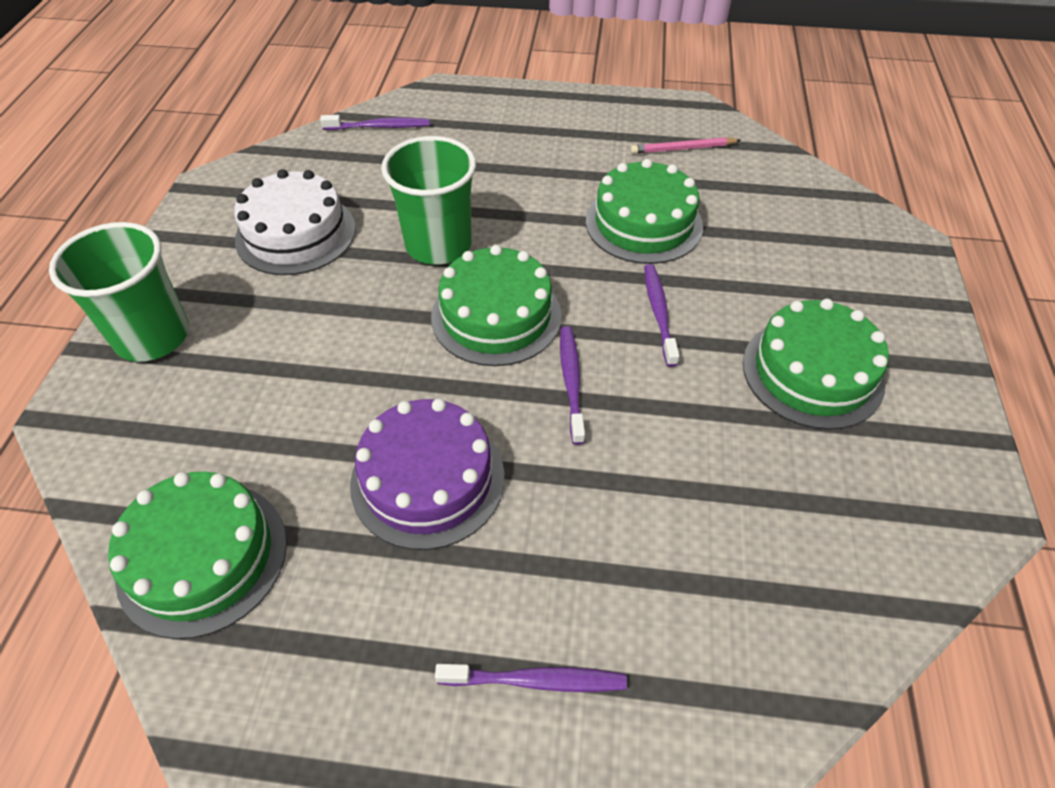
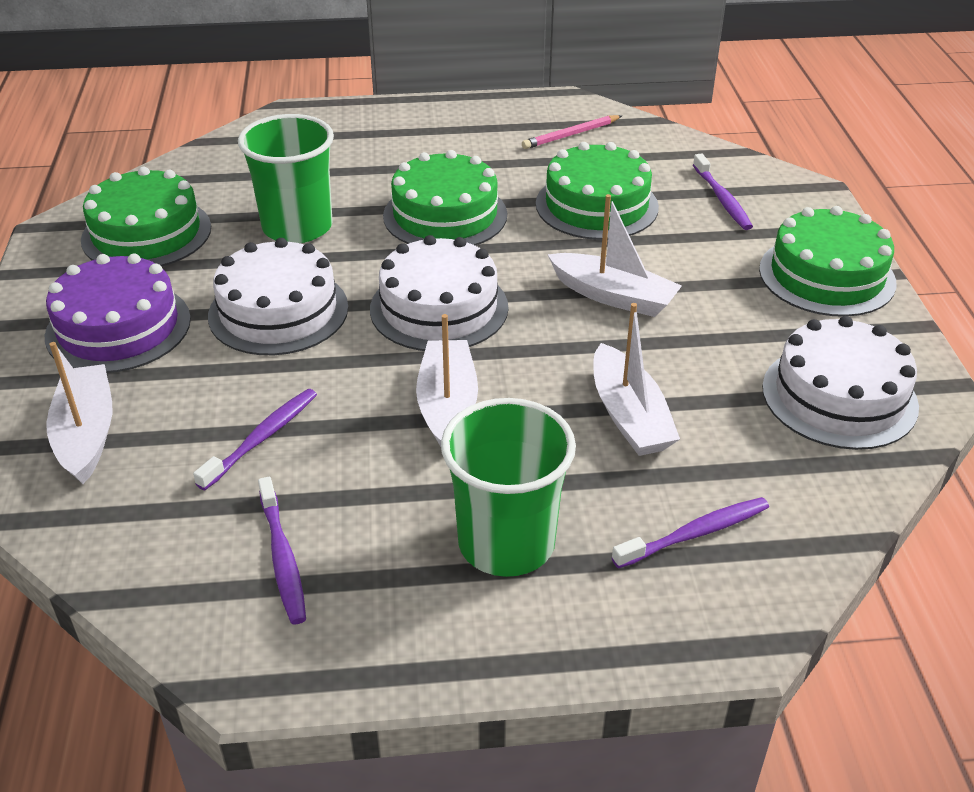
white boat: none = 0 -> [46,342,112,484] [416,314,478,447] [547,194,682,317] [593,303,680,456] = 4
white cake: [234,169,356,275] = 1 -> [208,238,348,355] [370,235,508,351] [762,316,919,450] = 3

